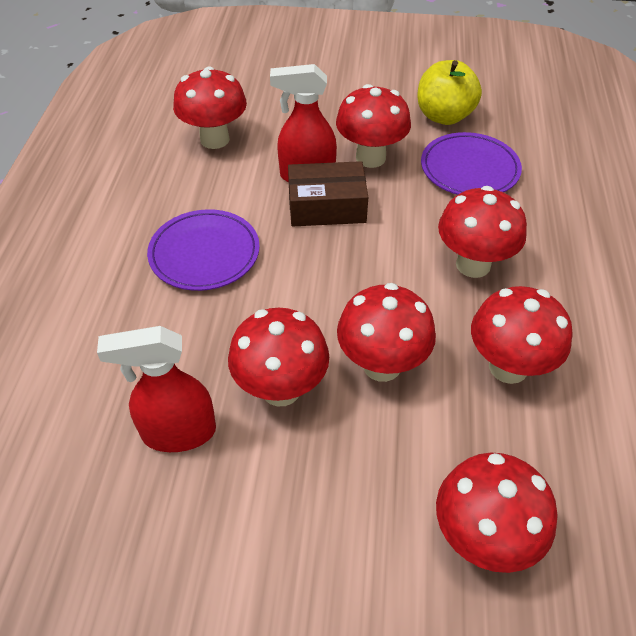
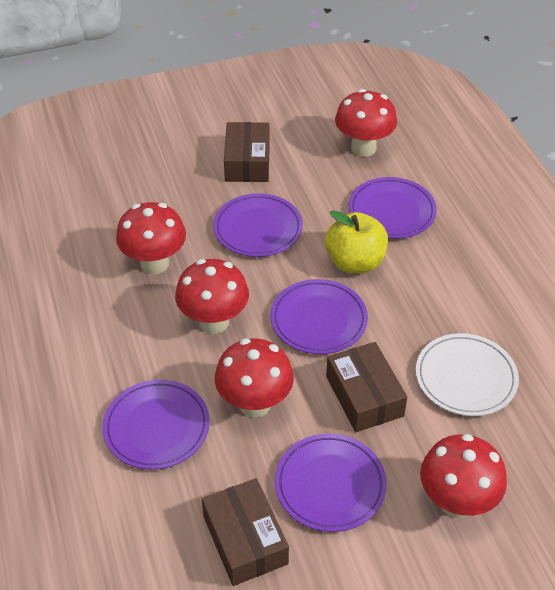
brown box: [288,161,368,226] = 1 -> [202,478,289,586] [224,122,270,182] [326,342,407,432] = 3
purple plate: [147,209,260,291] [421,132,522,195] = 2 -> [103,380,210,470] [213,193,303,257] [271,279,368,354] [275,434,387,532] [349,177,437,239] = 5
red mushroom: [173,66,247,149] [228,308,329,406] [336,84,411,168] [337,283,436,382] [436,453,558,573] [438,186,527,278] [471,286,573,384] = 7 -> [116,202,186,274] [175,259,249,334] [215,338,294,417] [335,89,397,157] [420,434,507,518] = 5
red spray bottle: [97,326,216,452] [270,64,337,183] = 2 -> none = 0
white plate: none = 0 -> [416,333,519,416] = 1

